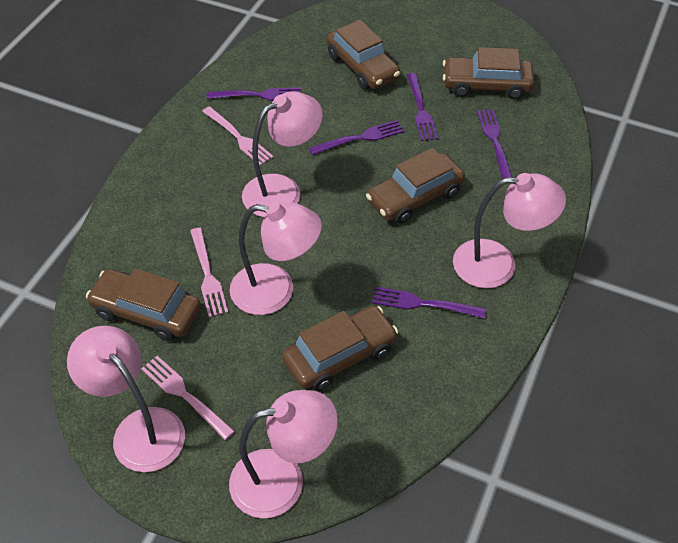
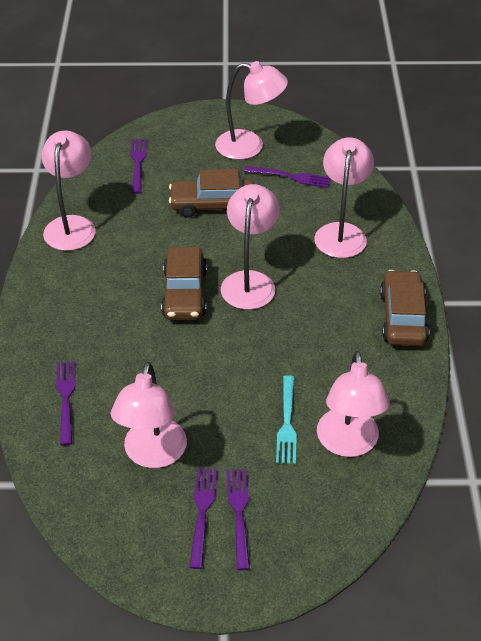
brown car: [86,268,201,341] [282,306,398,391] [327,20,400,90] [366,148,465,224] [443,47,534,99] = 5 -> [161,247,207,320] [169,169,254,218] [380,270,429,346] = 3
pink fork: [141,356,235,440] [190,228,228,317] [202,106,274,166] = 3 -> none = 0
pink lamp: [67,326,185,472] [229,390,338,518] [230,202,322,315] [242,91,323,218] [453,173,566,288] = 5 -> [42,130,96,251] [111,362,187,468] [215,61,288,160] [221,184,280,310] [314,137,374,258] [317,351,390,457] = 6
turquoise fork: none = 0 -> [276,375,297,464] = 1

